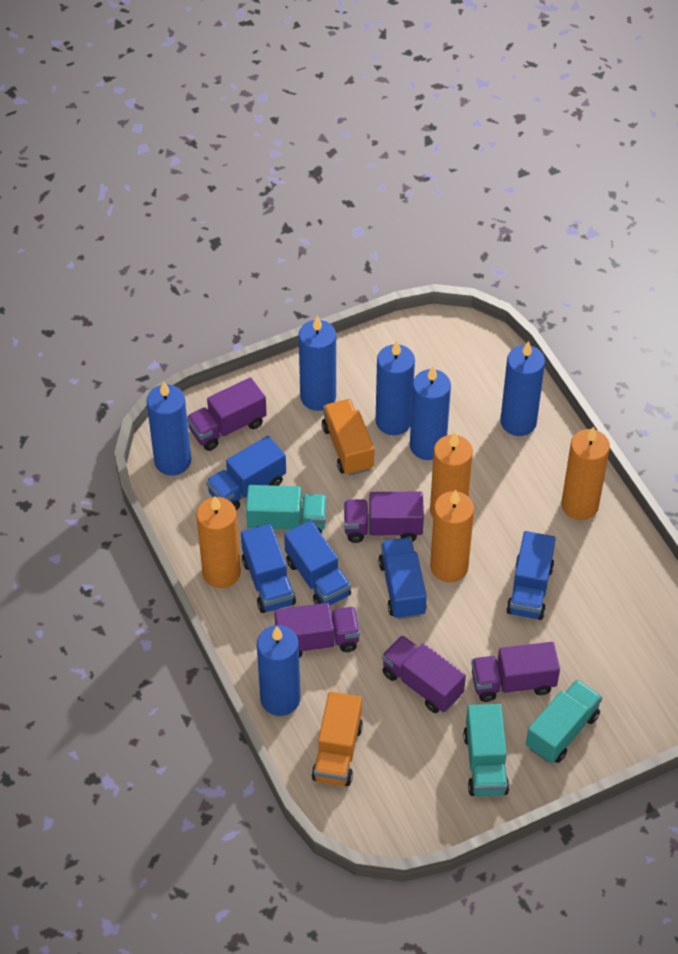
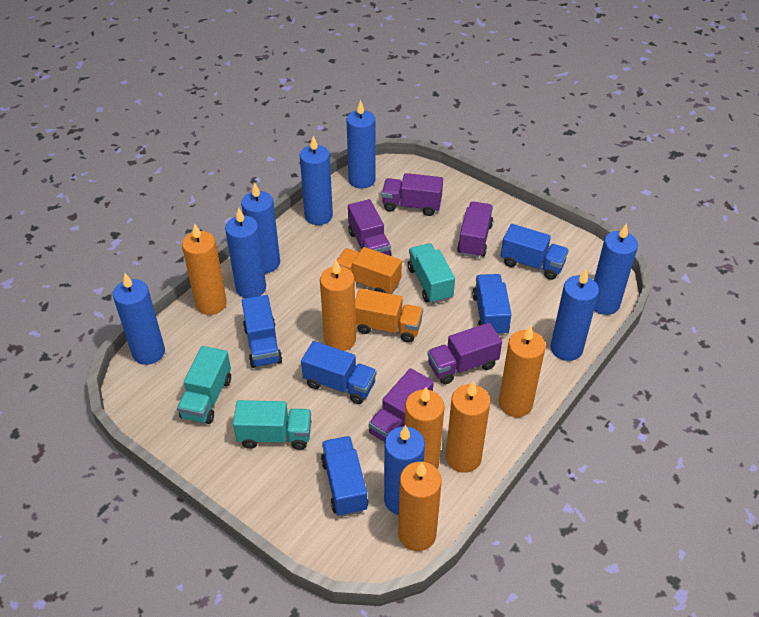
blue candle: [146,381,191,476] [257,625,300,716] [299,316,336,411] [376,340,415,435] [410,366,451,460] [500,341,545,436] = 6 -> [113,273,165,365] [225,207,266,298] [241,183,280,273] [300,136,333,225] [347,100,376,189] [384,425,425,515] [550,270,599,361] [594,223,638,315] = 8
orange candle: [197,496,241,588] [430,432,473,517] [430,490,474,582] [561,426,610,520] = 4 -> [182,223,227,315] [320,260,356,351] [398,462,442,551] [404,387,444,469] [446,381,491,473] [499,325,546,417] = 6

